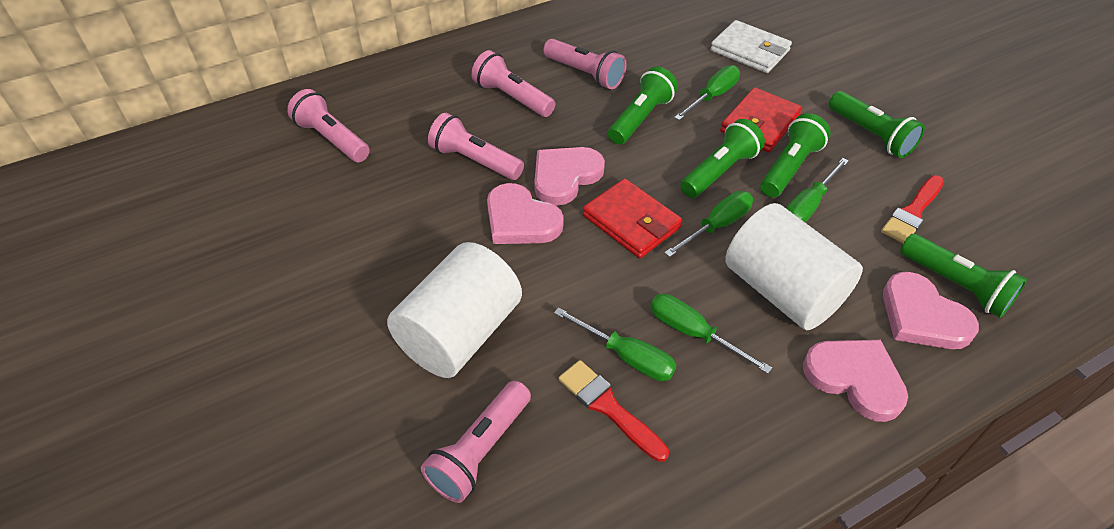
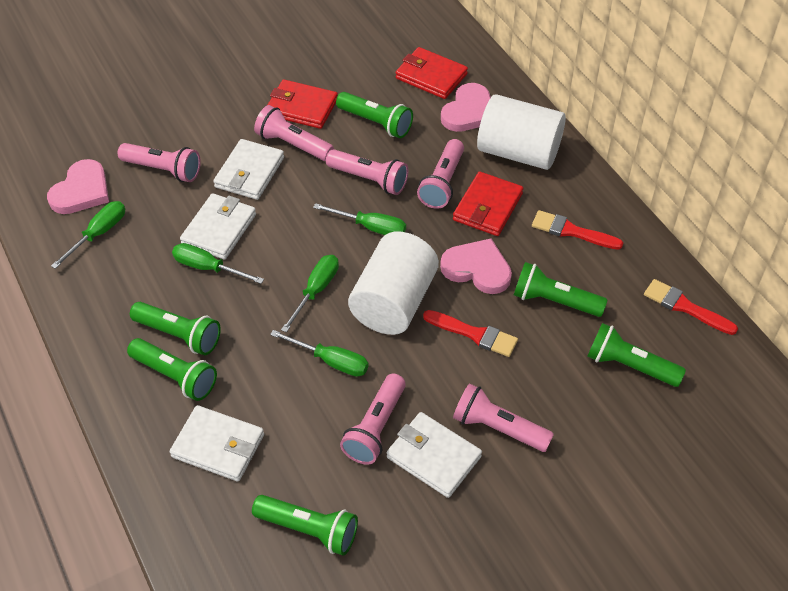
green flashlight: [608,67,678,145] [680,119,765,198] [760,113,831,198] [829,91,925,158] [900,234,1027,318] = 5 -> [127,338,217,401] [130,302,221,355] [252,495,358,556] [336,92,413,138] [514,262,607,317] [587,323,686,387] = 6
pink flashlight: [287,89,370,162] [421,381,531,503] [428,113,524,180] [471,50,555,117] [543,39,627,89] = 5 -> [118,143,201,182] [254,105,334,161] [326,149,408,195] [340,373,406,464] [417,139,464,209] [453,383,554,452] = 6
pink heart: [487,183,564,244] [534,147,605,206] [803,340,908,422] [883,272,979,349] = 4 -> [47,159,109,214] [440,239,512,294] [441,83,491,132] = 3
red brush: [558,360,669,462] [881,175,944,243] = 2 -> [423,310,518,357] [532,210,623,250] [644,279,738,335] = 3
red wallet: [583,179,682,258] [720,87,802,152] = 2 -> [268,79,338,129] [396,47,468,99] [453,171,523,236] = 3
white wallet: [710,20,792,73] = 1 -> [170,405,264,481] [180,193,256,259] [213,139,284,200] [387,412,482,498] = 4

